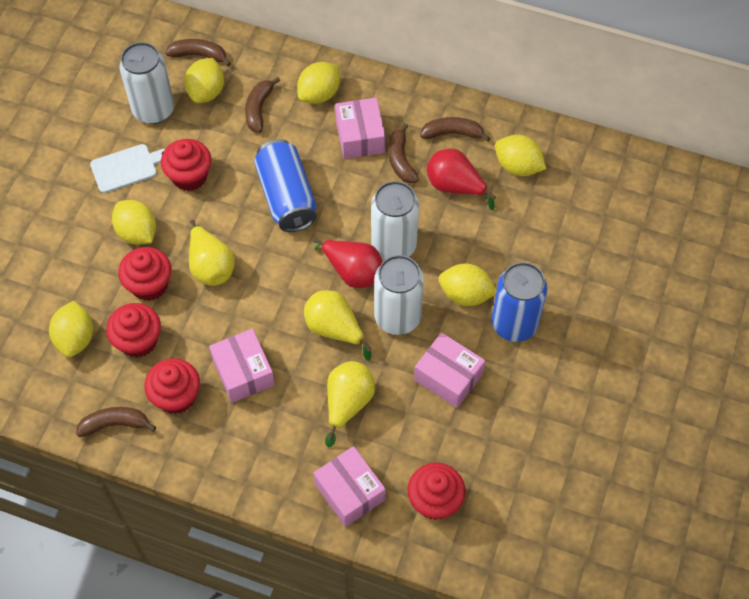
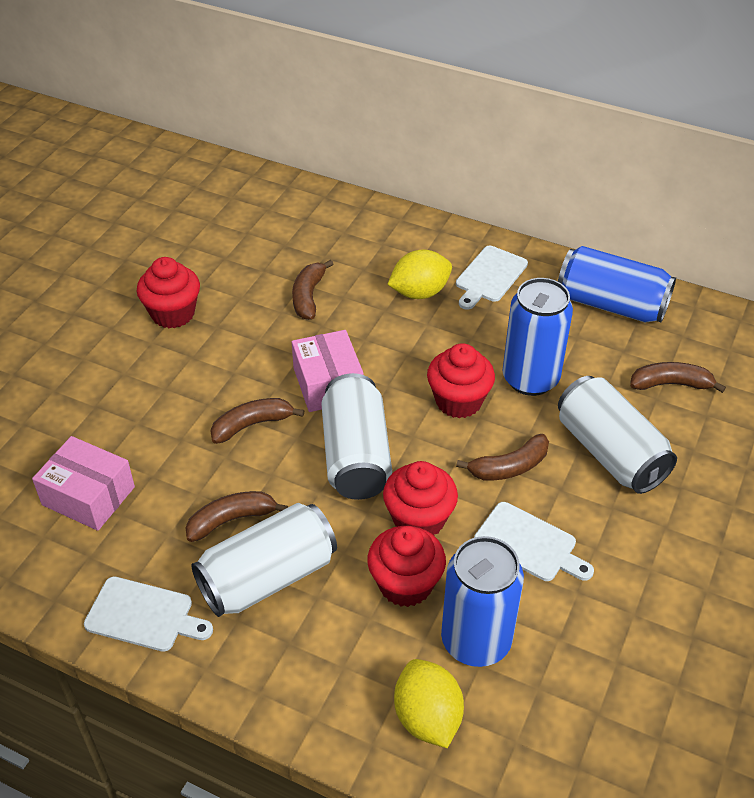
blue can: [254,139,317,232] [491,262,548,342] = 2 -> [441,536,524,667] [503,278,573,396] [558,246,676,323] = 3
pink box: [209,329,275,403] [313,446,386,527] [335,98,385,159] [414,333,485,408] = 4 -> [32,436,135,531] [292,330,364,412] = 2
red cupcake: [106,303,161,358] [118,247,172,301] [144,358,200,414] [161,139,211,191] [407,463,465,520] = 5 -> [137,257,200,328] [367,526,446,607] [383,461,458,535] [427,343,495,418] = 4
red pear: [313,238,383,288] [427,149,496,210] = 2 -> none = 0
white cutting board: [90,144,166,193] = 1 -> [84,576,213,652] [456,246,528,310] [474,502,594,581] = 3
yellow lemon: [49,301,93,357] [112,200,156,245] [184,58,224,103] [297,62,340,104] [438,263,497,306] [495,135,546,176] = 6 -> [387,250,452,299] [394,659,464,748] = 2
yellow pear: [189,220,235,286] [304,290,372,361] [325,361,375,447] = 3 -> none = 0

